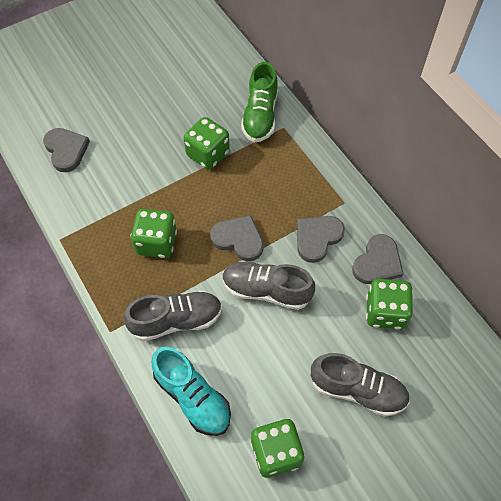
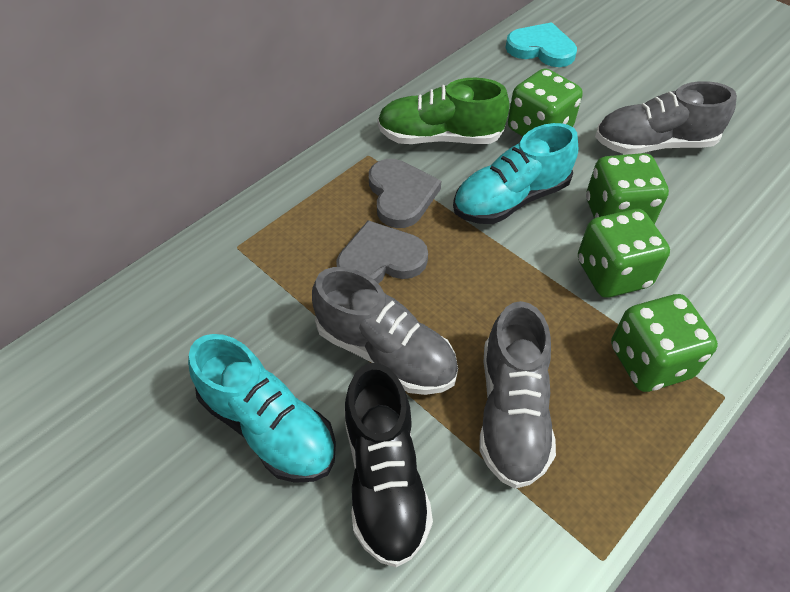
black shoe: none = 0 -> [344,363,433,567] = 1
grey heart: [43,128,90,172] [210,215,264,261] [297,216,345,263] [352,234,404,284] = 4 -> [336,220,428,284] [369,159,441,228] = 2
turquoise heart: none = 0 -> [505,22,577,67] = 1
turquoise shoe: [151,347,231,436] = 1 -> [188,334,336,483] [453,123,578,224] = 2

